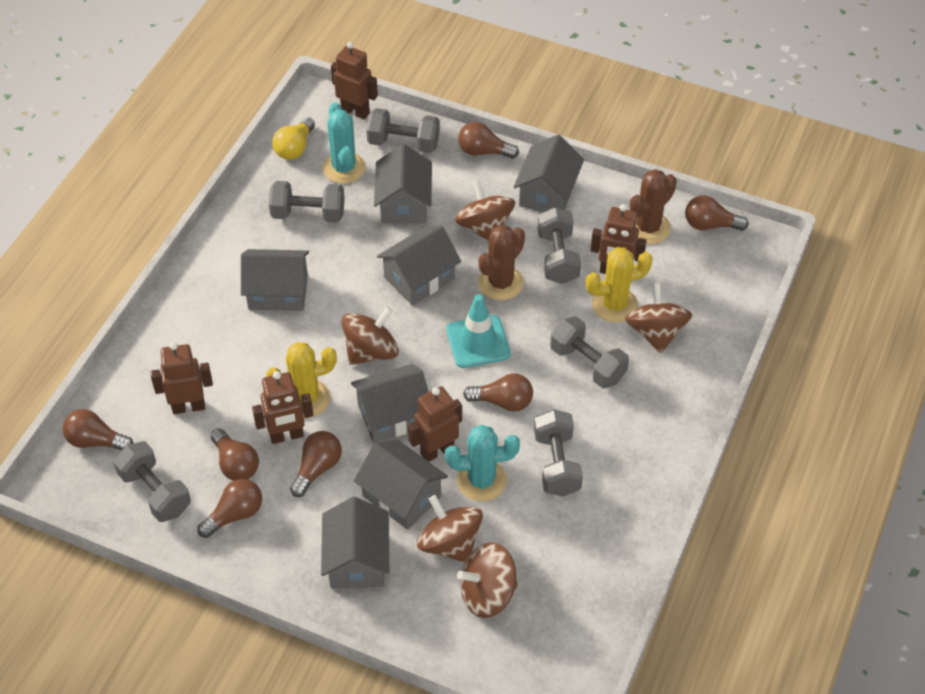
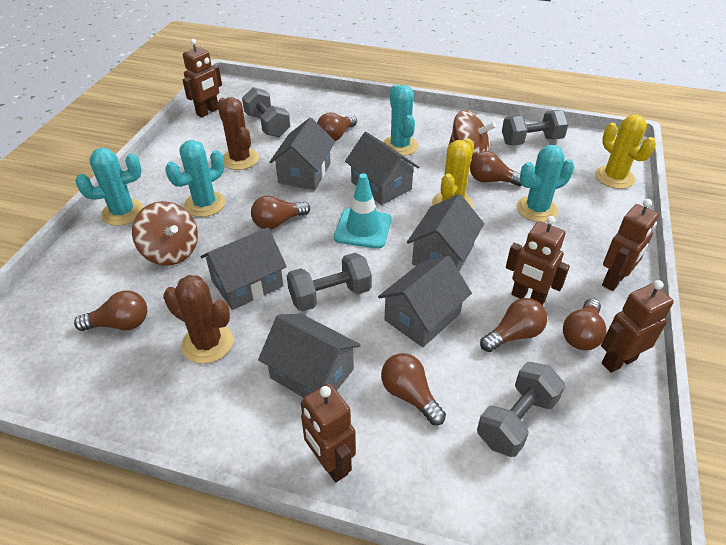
brown spinning top: [342,307,399,365] [417,495,483,563] [455,179,515,241] [457,543,518,618] [625,283,692,353] = 5 -> [132,201,198,266] [448,110,496,158] = 2
grey dumbbell: [113,441,191,522] [269,181,345,222] [366,108,440,153] [534,409,583,497] [538,207,581,284] [550,316,629,388] = 6 -> [242,87,290,137] [287,253,372,312] [477,362,565,457] [502,110,569,145] = 4
grey house: [241,249,309,311] [321,497,389,588] [351,364,428,443] [354,439,448,530] [374,144,432,223] [377,226,461,305] [514,135,584,212] = 7 -> [200,227,287,310] [258,314,361,398] [269,118,335,190] [345,132,419,205] [378,256,472,347] [407,194,484,271] = 6
turquoise cactus: [323,102,366,184] [445,425,520,502] = 2 -> [76,148,144,226] [165,140,225,217] [383,84,419,156] [517,145,574,222] = 4
yellow light bulb: [272,117,315,160] = 1 -> none = 0

